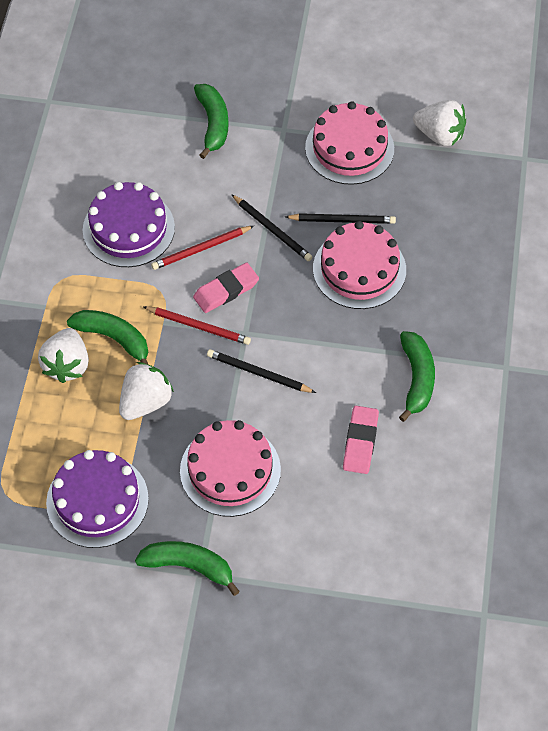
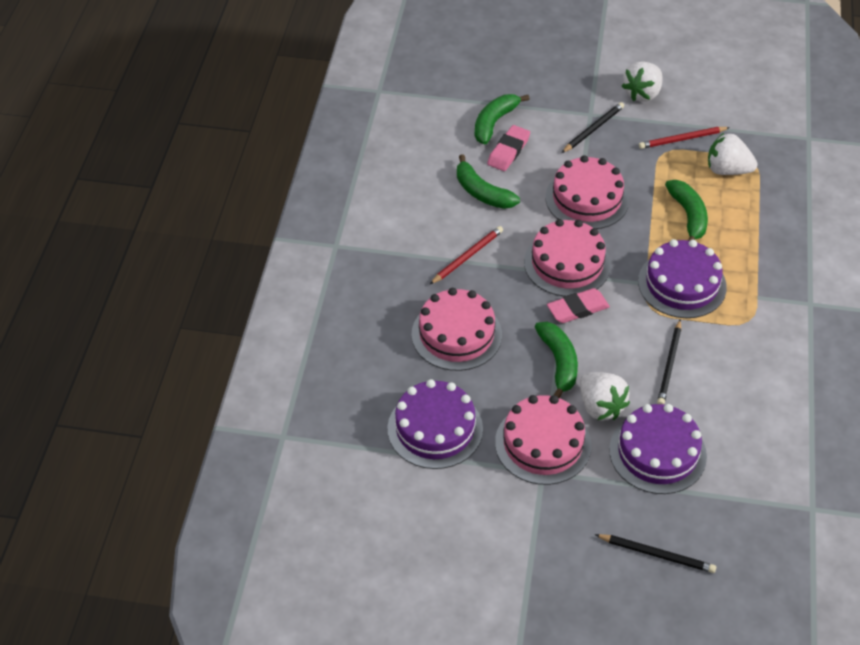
pink cake: [180,420,281,517] [305,101,394,185] [313,221,406,309] = 3 -> [411,288,502,371] [495,395,591,485] [524,219,611,297] [545,155,629,229] = 4
purple cake: [46,450,149,548] [83,182,175,267] = 2 -> [387,379,483,469] [609,404,707,494] [638,239,727,318] = 3

